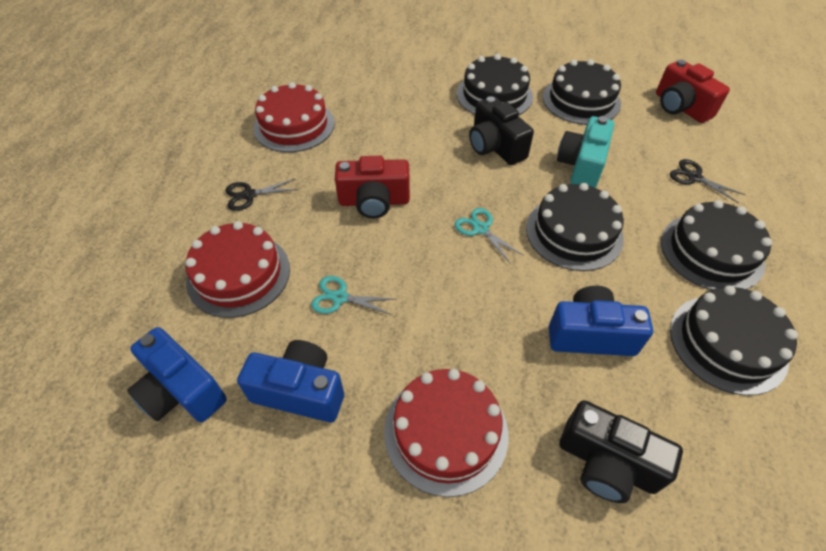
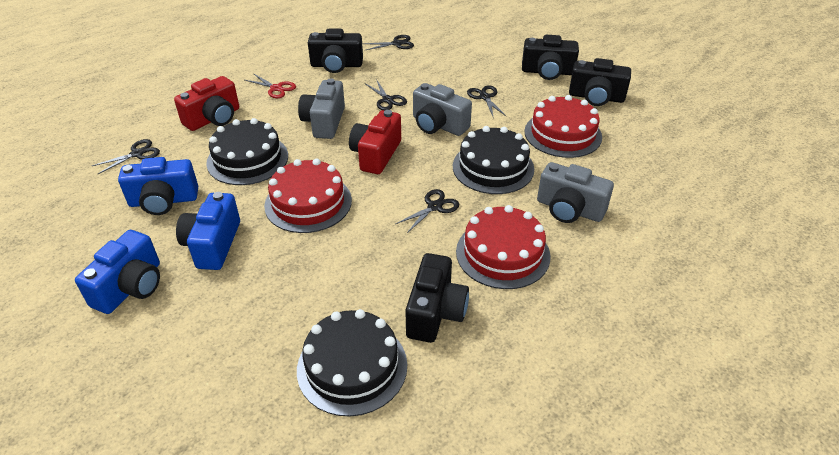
black cake: [457,54,533,115] [526,183,624,271] [543,59,621,125] [661,200,772,290] [670,285,798,396] = 5 -> [206,118,288,185] [297,309,407,417] [453,126,534,194] = 3
black camera: [469,96,534,165] [559,400,683,503] = 2 -> [308,29,363,73] [405,253,469,343] [522,35,579,80] [569,58,631,106] = 4
black scissors: [226,178,298,211] [670,159,745,203] = 2 -> [92,139,160,174] [363,35,414,50] [366,79,407,110] [396,189,459,233] [467,85,506,116] = 5
grey camera: none = 0 -> [298,78,345,139] [413,83,472,136] [537,162,614,223] = 3
red scissors: none = 0 -> [245,74,296,98] = 1
turquoise camera: [557,116,614,188] = 1 -> none = 0
turquoise scissors: [311,276,395,315] [455,208,524,264] = 2 -> none = 0

